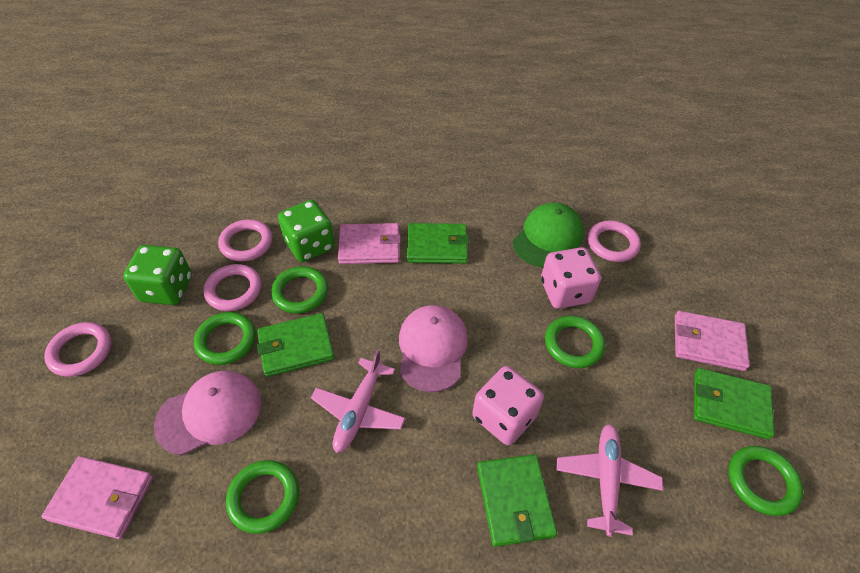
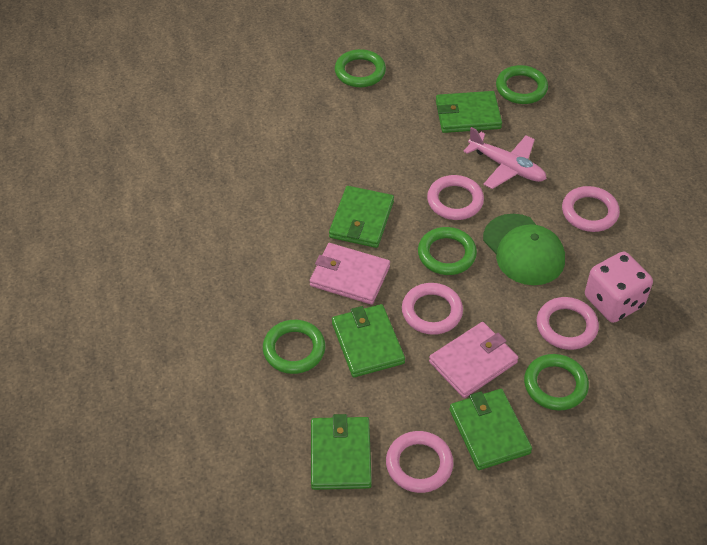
green dice: [123,245,192,305] [278,200,335,262] = 2 -> none = 0
green wallet: [257,313,335,377] [407,223,469,264] [477,454,557,547] [694,368,775,439] = 4 -> [311,414,372,490] [329,186,394,248] [332,304,405,377] [436,91,502,133] [450,389,532,470] = 5
pink cap: [154,371,261,455] [399,305,468,392] = 2 -> none = 0
pink dice: [472,366,544,445] [541,247,601,309] = 2 -> [585,252,653,323] = 1
pink plane: [311,350,406,453] [556,424,663,537] = 2 -> [463,127,547,189] = 1
pink ring: [44,322,111,377] [203,264,261,311] [218,219,273,261] [588,221,641,262] = 4 -> [386,431,453,493] [402,283,463,335] [427,175,484,220] [536,297,599,350] [562,186,620,232] = 5
pink wallet: [41,456,153,539] [338,223,401,264] [675,311,750,371] = 3 -> [310,243,390,305] [429,322,518,398] = 2

